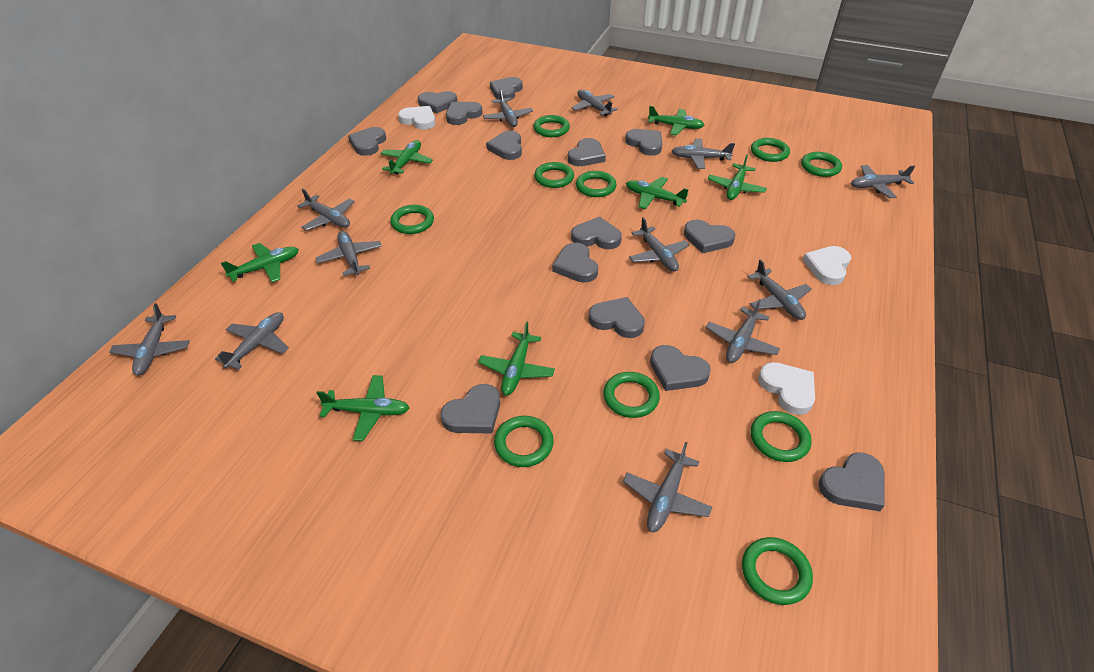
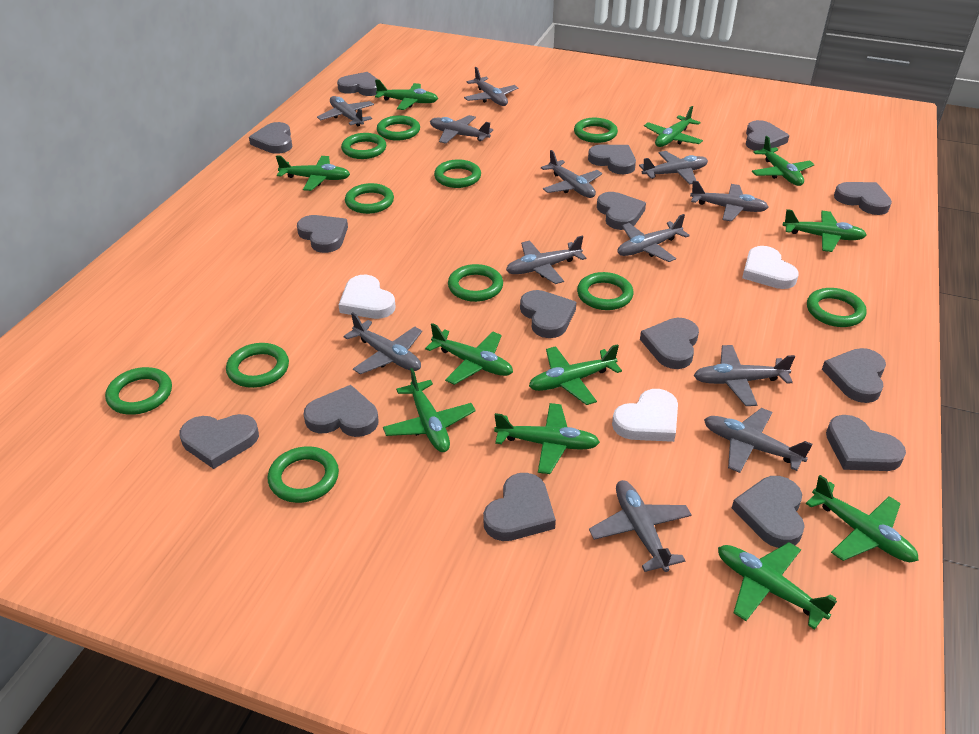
green plane: [221,243,299,282] [317,375,409,441] [380,140,433,174] [478,321,555,395] [626,177,689,209] [648,106,704,136] [708,155,767,200] = 7 -> [276,155,350,191] [375,79,438,110] [383,368,476,452] [425,323,513,385] [494,403,600,474] [529,344,622,405] [644,106,703,147] [718,542,837,630] [752,136,815,186] [782,209,867,252] [806,475,919,562] = 11
green ring: [390,205,434,234] [494,416,554,467] [533,115,570,137] [534,162,574,188] [576,171,617,197] [603,372,660,418] [742,537,813,605] [751,138,790,162] [751,411,812,462] [801,152,842,177] = 10 -> [105,367,172,415] [226,343,289,388] [268,446,339,503] [341,133,386,159] [345,183,394,214] [377,115,420,141] [434,159,481,188] [448,264,503,302] [574,118,618,143] [577,272,633,310] [807,288,867,327] = 11
grey heart: [348,127,386,156] [418,91,457,113] [441,384,500,434] [446,102,483,125] [486,131,522,160] [490,77,523,100] [552,243,598,283] [568,138,606,166] [571,217,622,249] [588,297,645,338] [625,129,662,156] [650,345,711,391] [684,220,735,253] [818,452,885,511] = 14 -> [179,414,259,469] [249,122,292,154] [297,215,348,253] [303,385,378,437] [337,72,378,96] [483,473,556,541] [520,290,577,338] [588,145,636,174] [597,192,646,230] [640,318,699,369] [732,476,805,548] [746,120,789,151] [822,348,886,403] [826,415,906,471] [834,182,892,215] = 15

